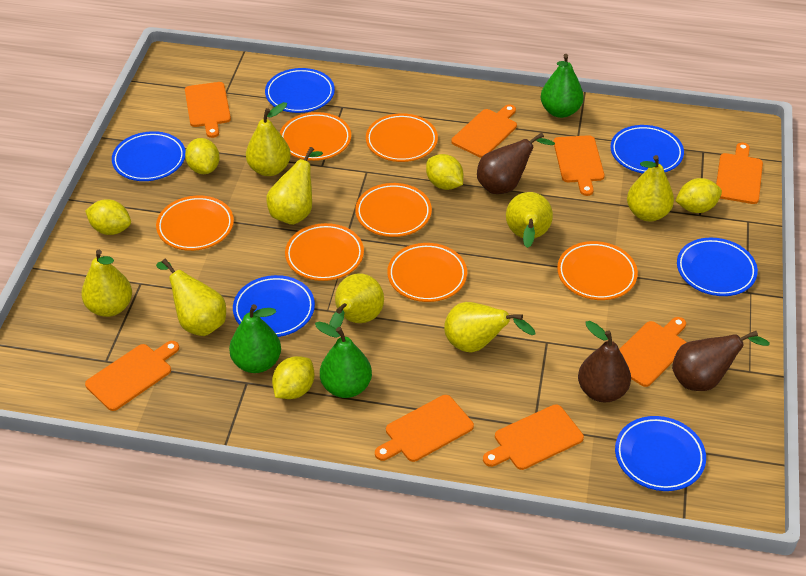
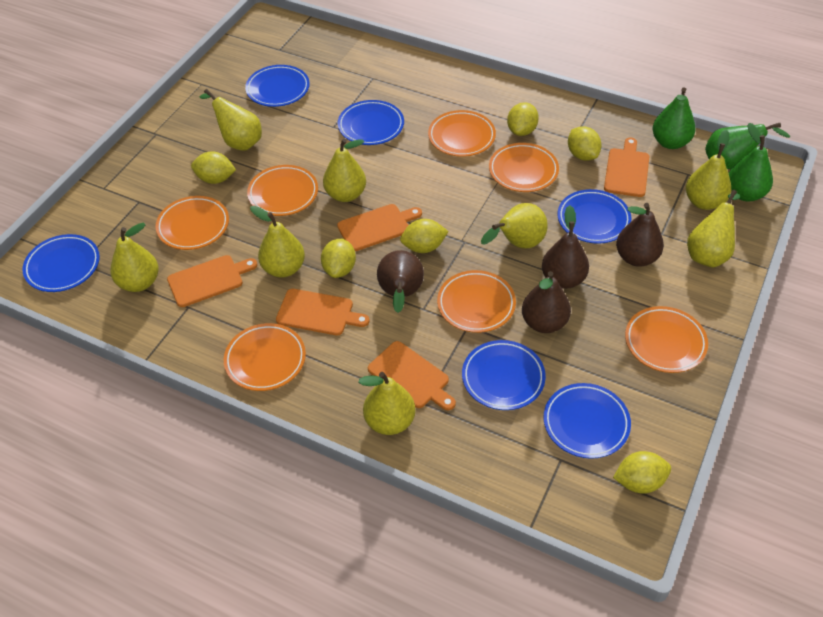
brown pear: [477,133,555,194] [578,321,631,402] [672,331,770,391] = 3 -> [377,250,424,313] [522,271,571,333] [542,205,589,289] [616,203,664,267] = 4
orange cutting board: [85,341,179,411] [185,82,231,138] [375,395,474,462] [451,104,517,158] [483,404,584,470] [554,135,605,196] [619,317,687,387] [716,143,763,204] = 8 -> [167,255,257,307] [276,289,370,335] [337,204,422,251] [368,341,456,411] [604,138,649,197] = 5
yellow lemon: [85,199,131,235] [185,138,220,174] [272,356,314,399] [426,154,464,190] [675,178,722,213] = 5 -> [191,152,236,184] [321,239,356,278] [400,219,449,253] [507,102,539,136] [568,126,602,161] [613,451,671,494] = 6

